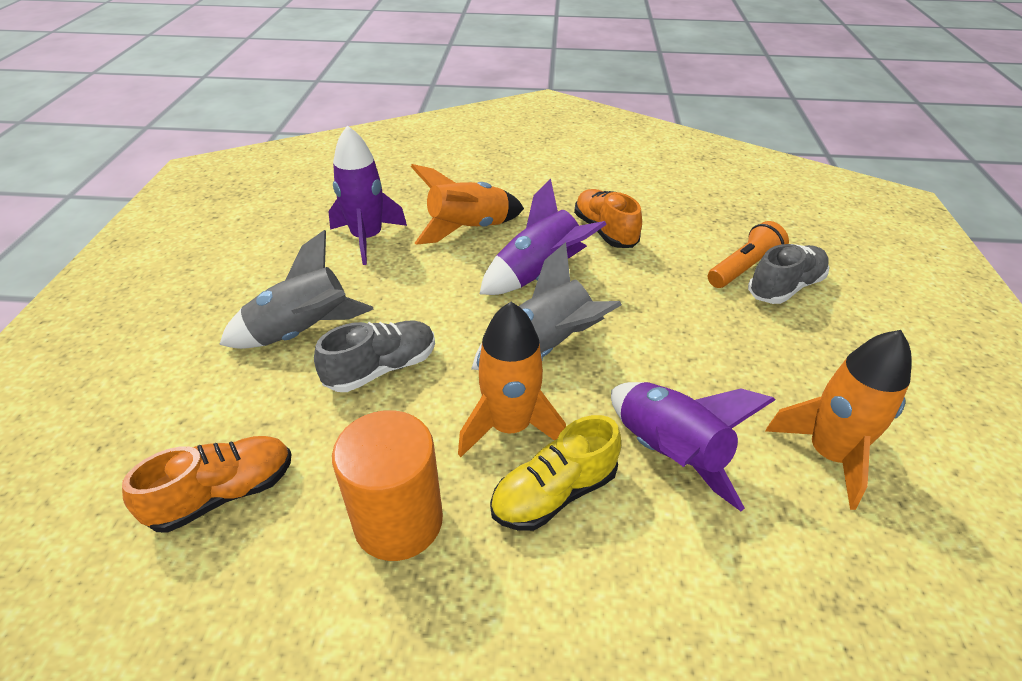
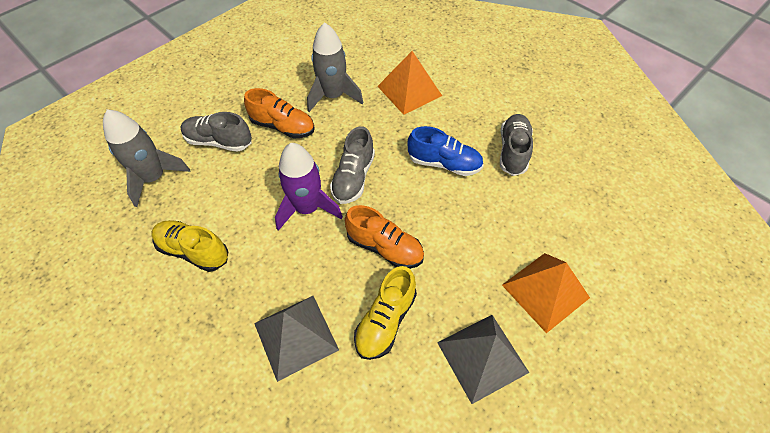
blue shoe: none = 0 -> [408,126,484,176] = 1
grey pyramid: none = 0 -> [254,296,339,382] [437,315,529,404] = 2
grey shoe: [314,321,435,392] [748,244,829,304] = 2 -> [181,112,252,152] [330,126,375,204] [500,114,533,176] = 3
orange cylinder: [332,410,443,561] = 1 -> none = 0
orange flashlight: [708,221,789,288] = 1 -> none = 0
orange pyramid: none = 0 -> [377,51,442,115] [502,253,590,333] = 2
orange rocket: [411,164,524,245] [458,302,566,457] [766,330,912,510] = 3 -> none = 0
purple rocket: [328,125,407,265] [480,178,607,295] [611,382,775,511] = 3 -> [275,143,343,231] = 1
yellow shoe: [490,415,621,531] = 1 -> [152,220,228,272] [354,266,417,360] = 2

